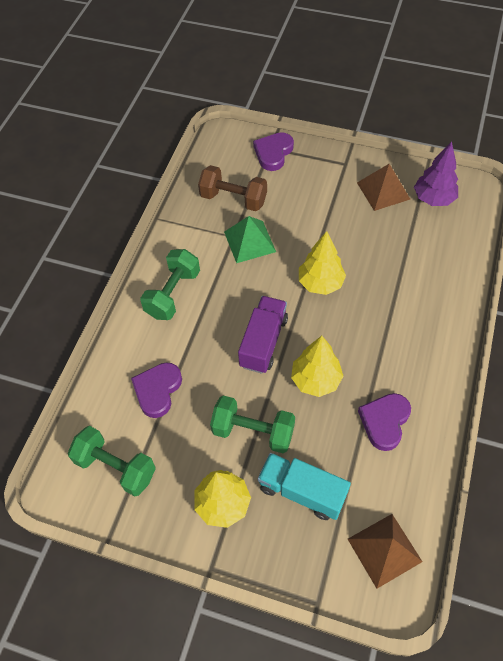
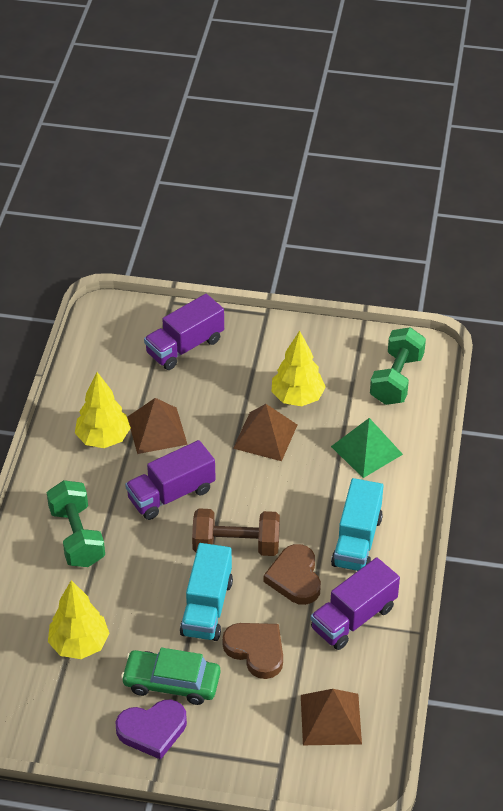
brown heart: none = 0 -> [222,623,283,679] [264,544,321,605] = 2
brown pyramid: [348,514,423,588] [357,164,410,211] = 2 -> [127,398,188,454] [233,404,297,461] [301,689,362,745] = 3
green car: none = 0 -> [121,648,220,705] = 1
green dumbbell: [68,426,156,496] [140,249,200,320] [210,395,295,453] = 3 -> [47,480,105,567] [370,327,426,405] = 2
purple heart: [131,362,182,418] [253,132,294,171] [358,393,411,451] = 3 -> [116,700,187,760] = 1
purple tree: [414,142,458,206] = 1 -> none = 0
purple truck: [238,296,288,374] = 1 -> [125,440,216,520] [144,294,224,370] [311,557,400,650] = 3
turquoise truck: [258,453,351,520] = 1 -> [180,543,233,641] [331,478,383,571] = 2

